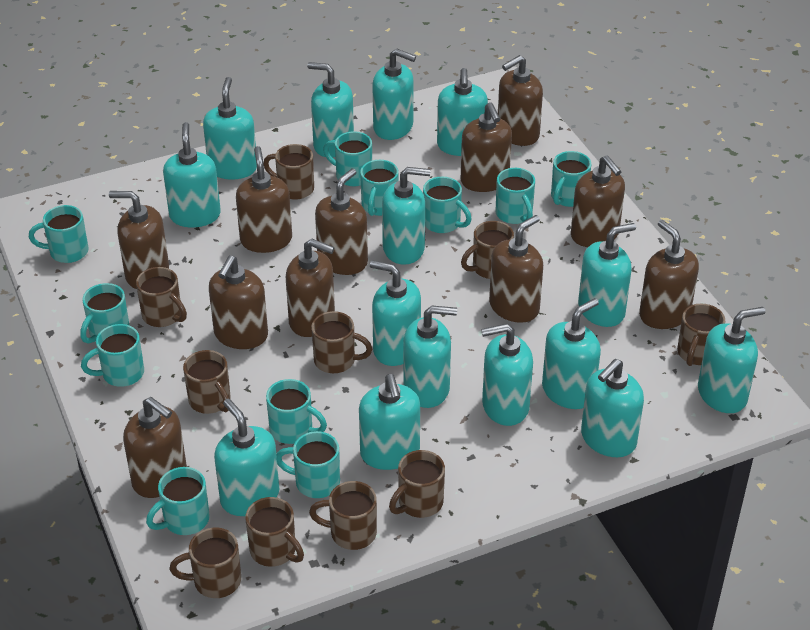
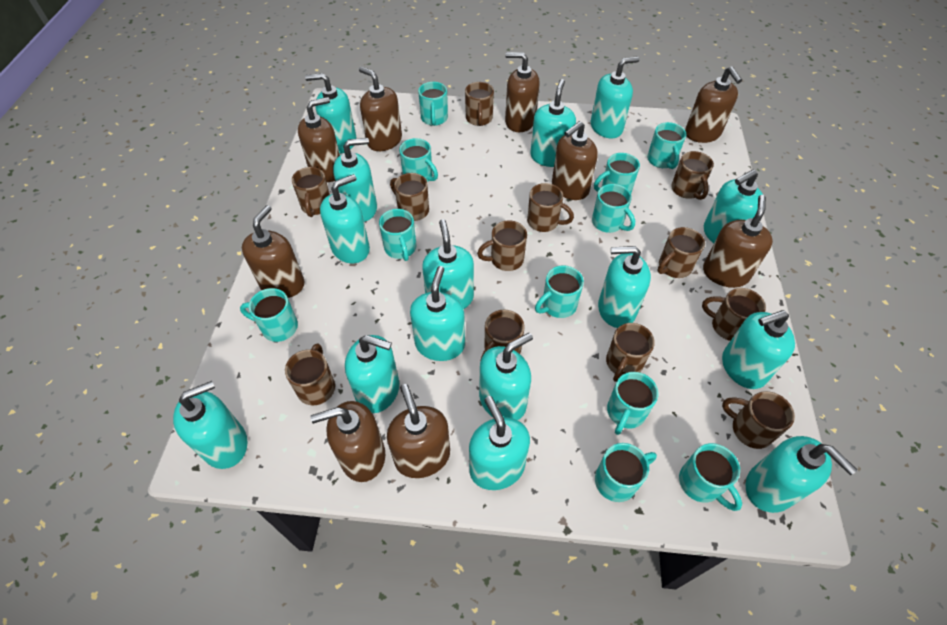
brown mug: [136,267,187,327] [170,527,241,598] [183,350,230,414] [245,497,304,567] [263,144,314,200] [309,481,377,550] [311,311,372,373] [389,450,445,518] [461,221,514,279] [677,304,725,366] = 10 -> [285,343,335,405] [292,167,330,217] [390,173,429,221] [465,82,494,126] [477,220,527,271] [480,310,524,361] [527,183,574,232] [606,323,655,382] [657,227,705,278] [671,151,714,200] [702,288,766,341] [722,391,795,449] = 12
brown soap dispenser: [109,191,169,289] [123,397,187,498] [209,255,268,349] [236,146,292,253] [286,238,335,337] [315,168,368,275] [461,102,512,192] [489,215,543,323] [498,55,543,146] [571,155,625,247] [639,220,699,329] = 11 -> [242,205,304,298] [298,97,340,182] [310,401,385,482] [359,67,402,151] [387,384,450,478] [505,52,540,132] [552,121,598,200] [685,66,742,143] [703,195,773,288] = 9

